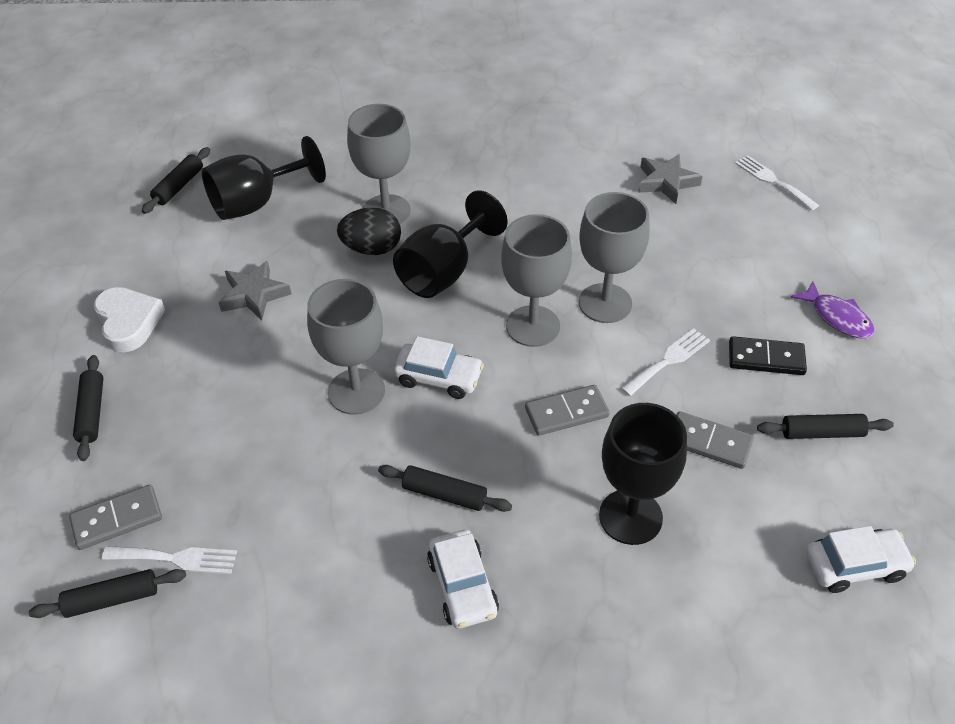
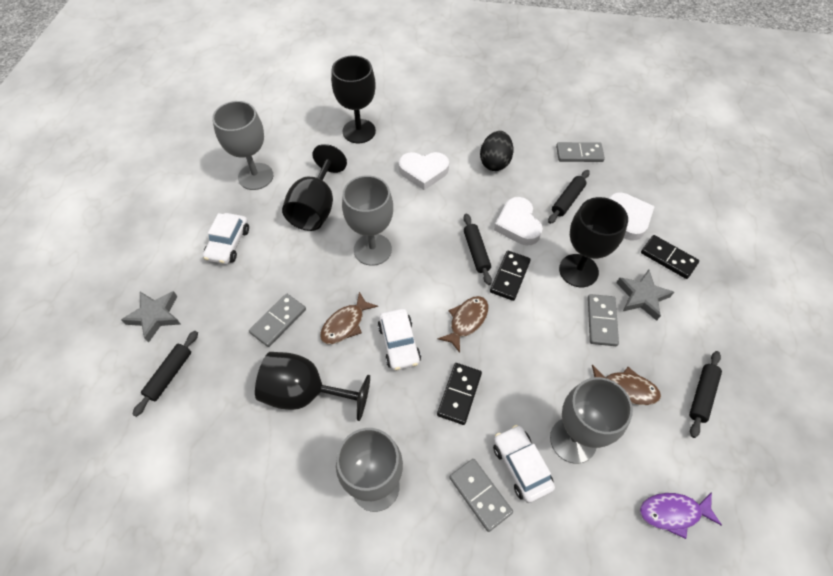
black domino: [729,336,807,375] = 1 -> [437,363,482,425] [490,251,531,301] [641,235,699,279] = 3
black goblet: [202,136,326,220] [393,190,508,298] [599,403,687,545] = 3 -> [255,352,370,421] [282,144,347,231] [331,55,376,143] [559,197,628,287] = 4
black rolling pin: [29,569,186,618] [73,355,104,461] [142,147,210,214] [378,465,512,512] [757,414,894,439] = 5 -> [132,331,198,417] [463,214,492,285] [548,170,589,224] [689,351,722,438] = 4
brown fish: none = 0 -> [320,292,378,344] [437,296,488,353] [592,365,661,405] = 3
grey domino: [69,485,162,550] [525,385,610,436] [676,411,754,469] = 3 -> [249,294,306,347] [450,459,513,532] [556,142,605,162] [588,294,619,346] = 4
white fork: [102,546,237,574] [621,328,710,396] [735,155,819,210] = 3 -> none = 0
white heart: [94,287,165,352] = 1 -> [399,152,449,190] [494,197,543,245] [608,192,655,241] = 3

